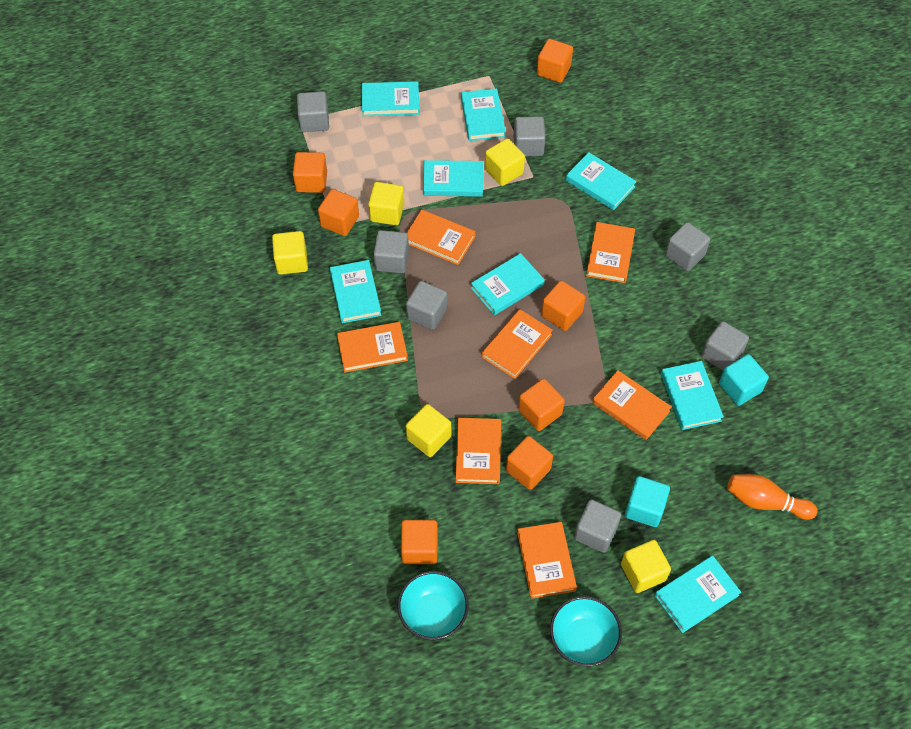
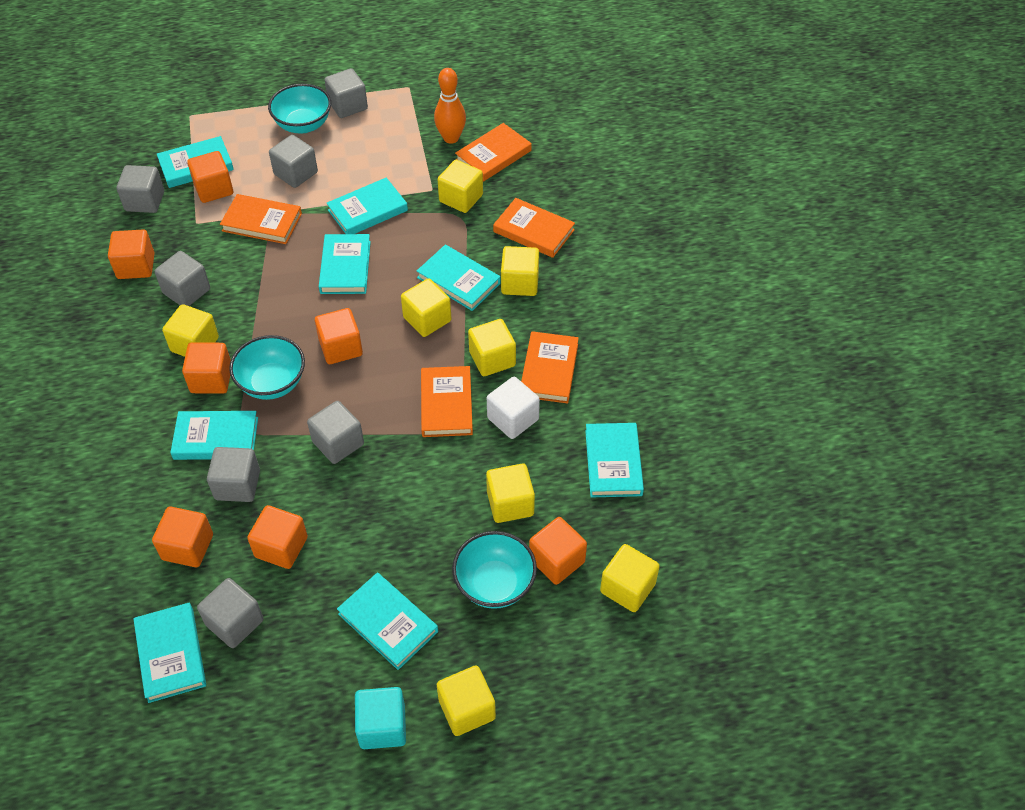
orange book: [337,322,408,373] [407,210,476,265] [456,418,501,484] [482,309,553,379] [517,522,577,599] [586,222,635,283] [592,370,672,440] = 7 -> [220,194,302,244] [421,366,473,437] [455,123,532,182] [493,198,575,258] [521,331,579,403] = 5
turquoise bowl: [397,571,469,640] [550,596,622,667] = 2 -> [229,335,305,400] [268,84,331,133] [452,531,537,609] = 3
turquoise cube: [625,476,670,527] [719,354,769,406] = 2 -> [355,687,406,749] = 1
white cube: none = 0 -> [487,377,540,439] = 1
yellow cube: [272,231,308,275] [368,182,404,225] [406,404,451,457] [485,139,525,186] [621,540,671,593] = 5 -> [162,304,219,357] [401,278,451,337] [436,666,496,736] [437,160,483,213] [468,319,516,376] [486,464,535,523] [501,246,539,296] [600,544,660,612] = 8

